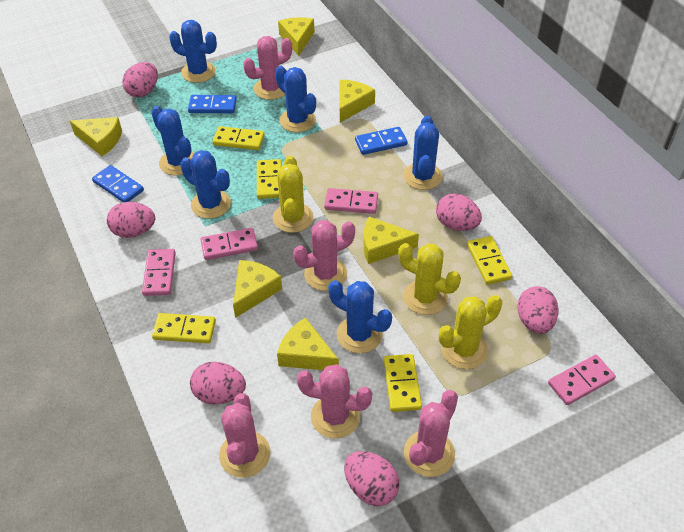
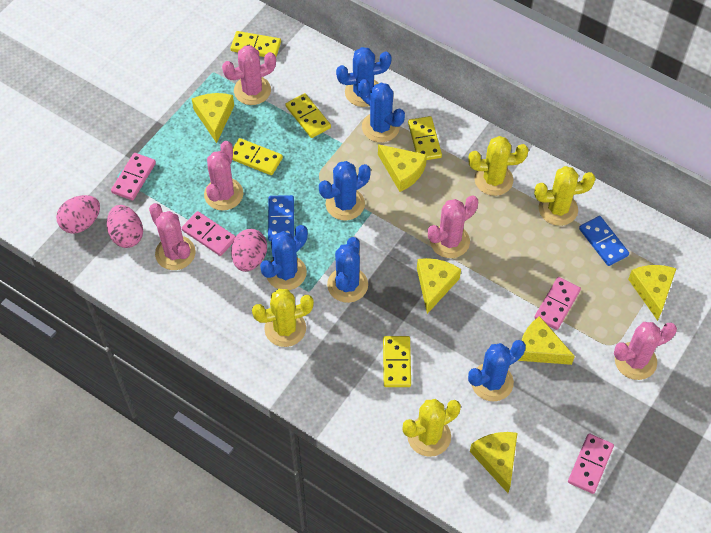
blue domino: [92,165,144,202] [188,95,237,113] [355,127,408,155] = 3 -> [268,195,294,241] [579,216,629,266] = 2
pink egg: [107,202,155,238] [122,62,158,97] [190,362,246,404] [344,451,400,506] [436,193,482,231] [517,286,559,334] = 6 -> [56,195,100,234] [107,205,143,248] [231,229,267,272] = 3
yellow cactus: [273,156,314,233] [398,243,461,315] [439,295,502,369] = 3 -> [252,289,314,347] [402,399,461,457] [468,136,528,196] [534,166,596,226] = 4

